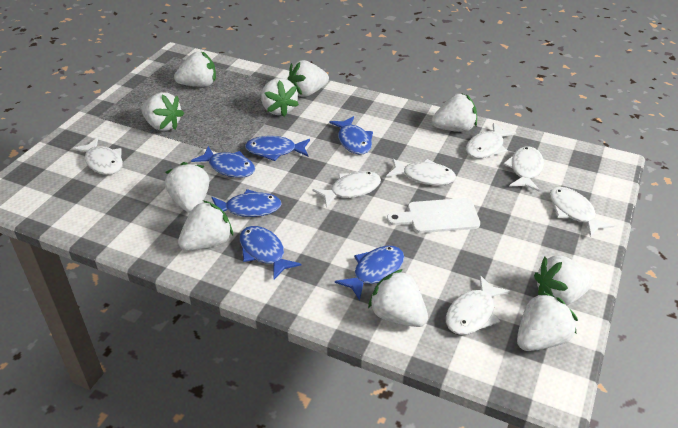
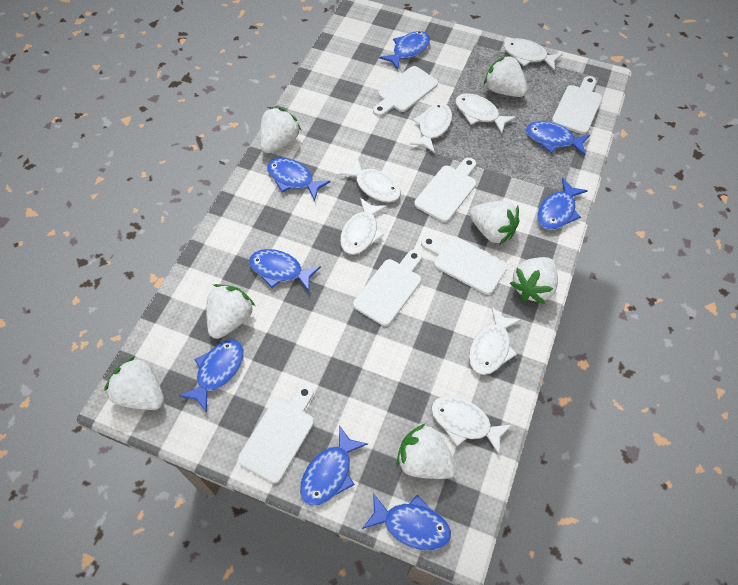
blue fish: [191,146,255,178] [212,189,282,217] [240,226,301,280] [245,136,310,161] [329,116,373,154] [335,246,404,300] = 6 -> [179,340,244,413] [249,249,321,291] [267,158,331,201] [300,425,368,506] [362,493,451,551] [379,31,430,70] [526,121,590,155] [537,178,588,230] = 8
white cutting board: [387,198,480,233] = 1 -> [238,384,314,483] [353,250,422,326] [373,66,438,116] [414,158,476,222] [421,236,508,295] [552,76,602,134] = 6
white strawberry: [141,92,184,131] [165,162,210,213] [174,52,216,87] [178,200,233,251] [261,78,299,117] [287,60,329,97] [368,269,428,327] [432,93,477,132] [517,291,578,351] [534,256,594,306] = 10 -> [104,356,164,410] [206,284,255,339] [260,107,302,153] [396,424,457,479] [470,201,519,245] [484,55,528,97] [510,257,558,304] = 7

